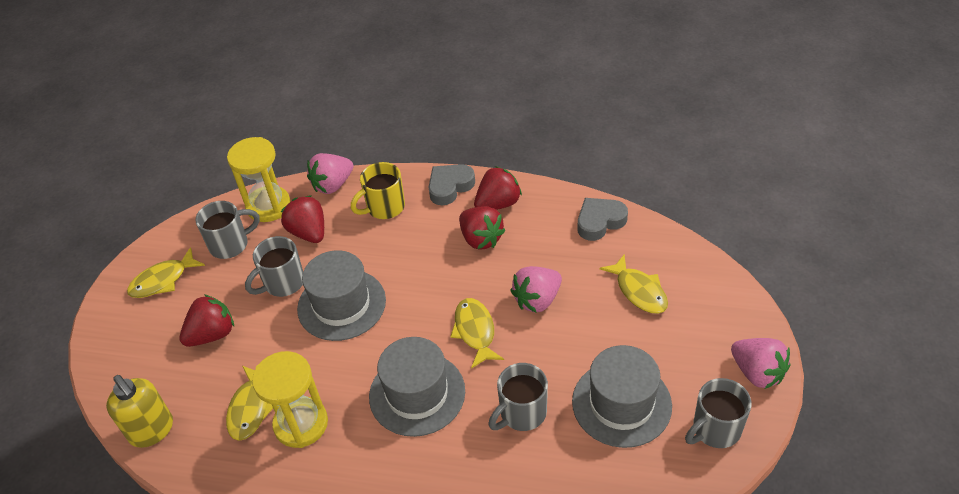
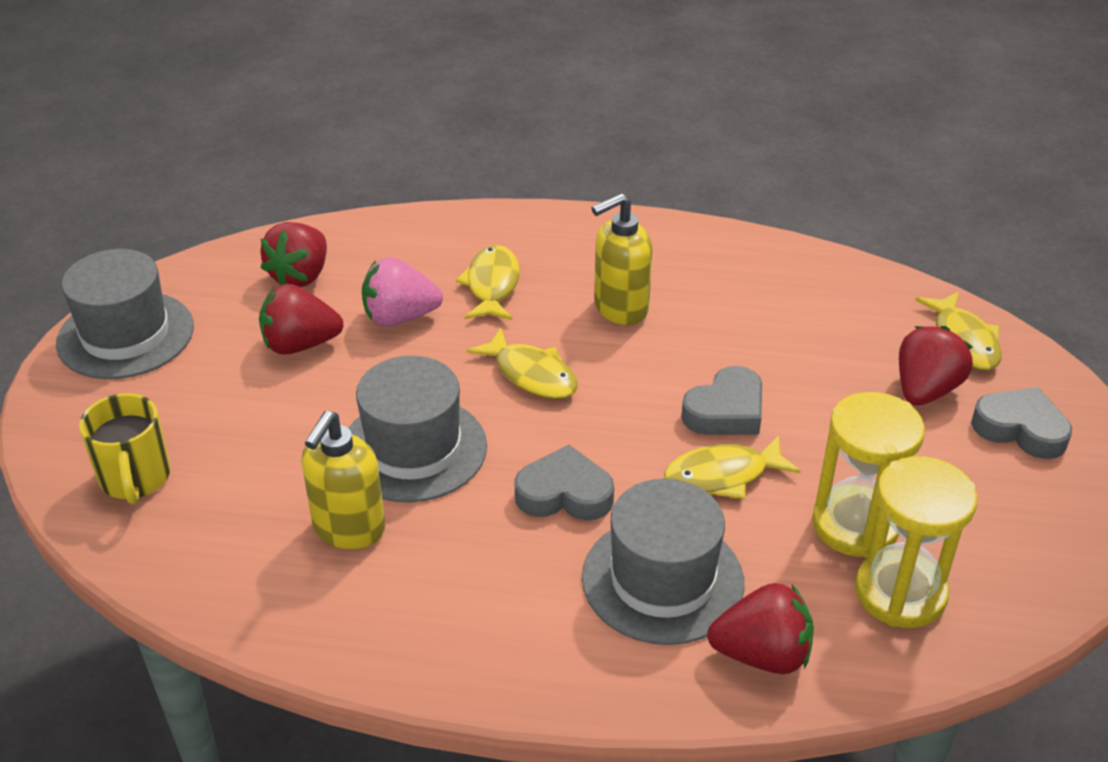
grey heart: [429,164,475,206] [578,198,628,241] = 2 -> [514,445,614,521] [681,366,762,435] [971,387,1072,459] = 3
grey mug: [195,201,260,259] [245,236,303,297] [488,363,548,431] [685,378,752,448] = 4 -> none = 0
pink strawberry: [307,153,354,194] [510,266,562,313] [731,338,790,389] = 3 -> [362,257,443,327] = 1
yellow soap dispenser: [106,375,173,448] = 1 -> [301,411,385,549] [592,193,653,325] = 2

